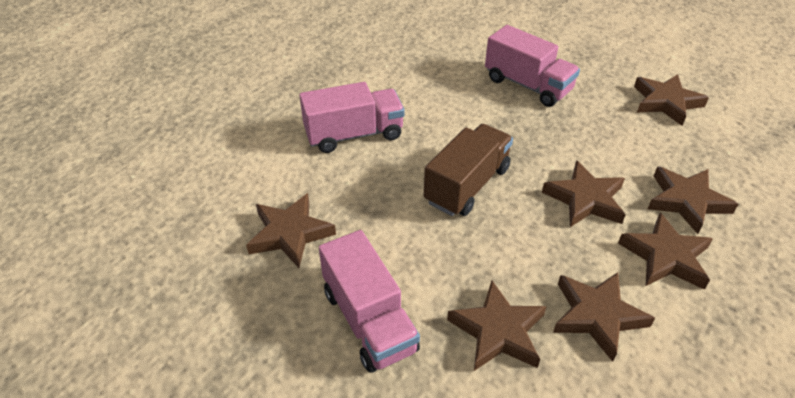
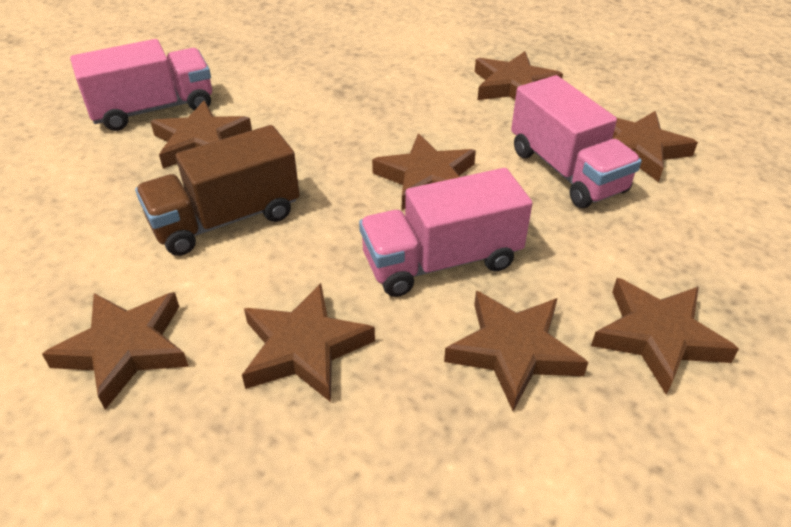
brown star: [246,193,336,268] [447,280,547,371] [542,160,626,227] [553,272,655,362] [618,213,713,290] [634,74,709,126] [648,166,738,234] = 7 -> [42,292,189,410] [150,101,252,169] [242,283,375,402] [372,134,476,210] [444,291,588,411] [475,51,563,100] [591,278,739,395] [612,111,698,182] = 8

